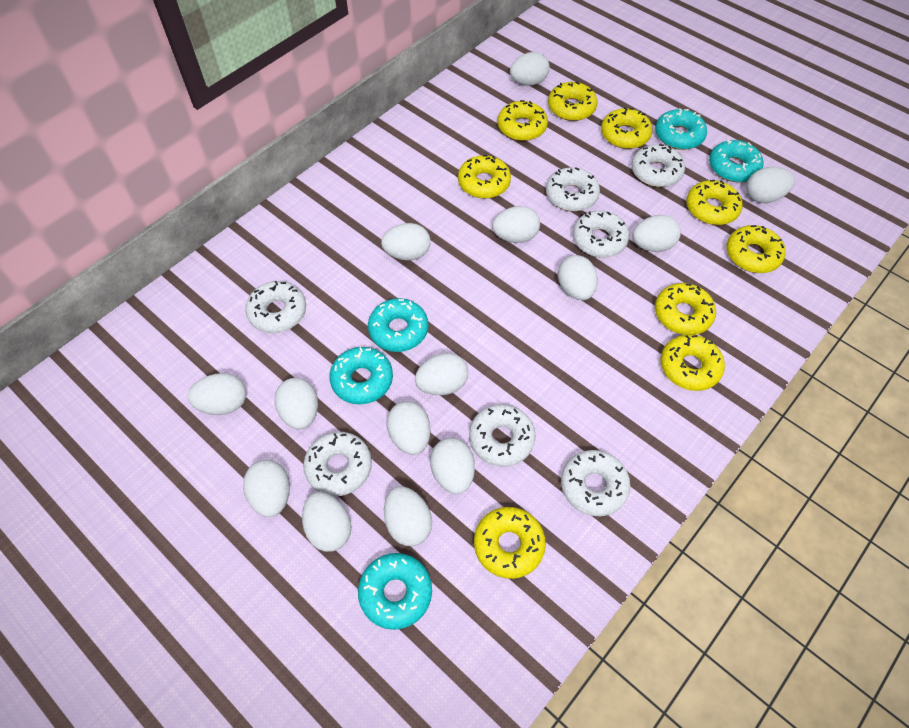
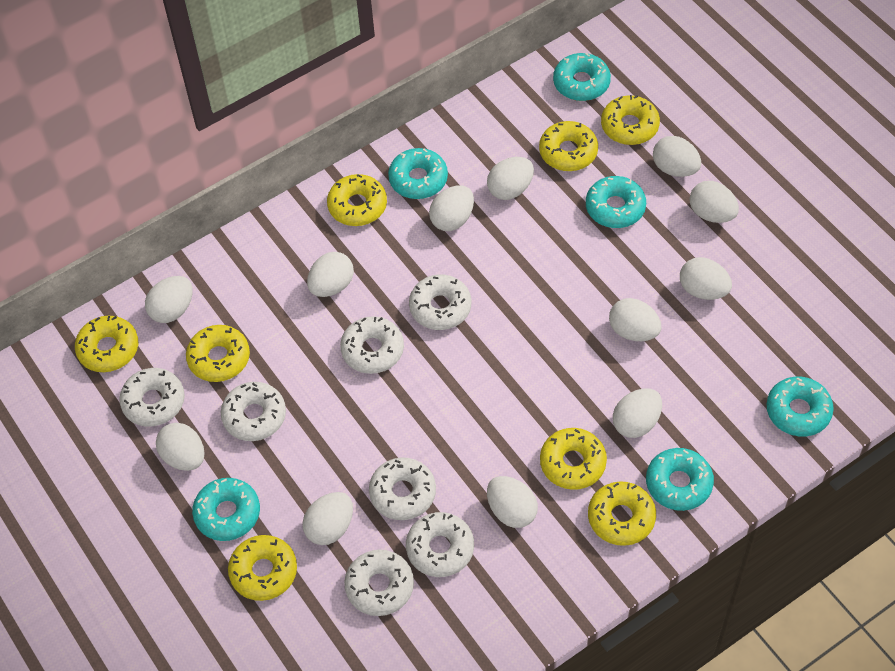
turquoise donut: [329,347,393,404] [358,553,432,630] [368,298,428,352] [655,108,707,150] [709,140,764,182] = 5 -> [192,478,260,541] [388,148,448,199] [553,53,611,101] [586,176,646,228] [646,448,714,511] [766,377,834,437] = 6
white egg: [188,373,246,415] [243,460,290,517] [275,378,318,430] [302,492,351,552] [381,223,430,260] [384,486,432,546] [387,401,431,455] [415,353,468,395] [430,438,475,494] [492,206,540,243] [510,52,550,86] [558,255,598,301] [632,215,681,252] [746,167,795,203] = 14 -> [145,276,193,323] [156,423,204,471] [302,492,353,545] [307,252,354,297] [429,186,474,231] [487,157,534,200] [487,476,538,528] [609,298,661,341] [613,388,662,438] [653,136,701,177] [680,257,732,300] [689,181,739,223] = 12
yellow donut: [458,155,511,199] [474,507,546,579] [498,100,548,141] [548,82,598,121] [601,107,652,149] [655,283,716,335] [660,334,725,391] [686,180,742,225] [726,225,785,273] = 9 -> [75,316,138,372] [186,325,250,382] [228,535,297,601] [327,174,387,226] [539,121,598,171] [540,428,607,490] [588,481,656,546] [601,95,660,145] = 8

